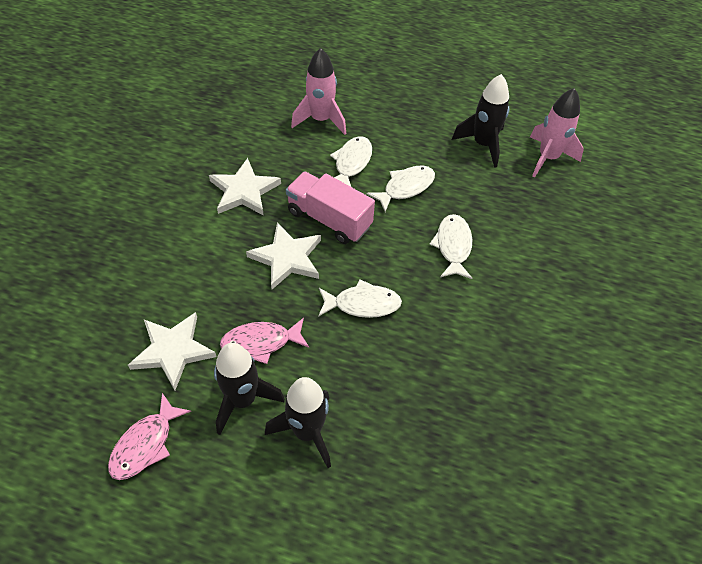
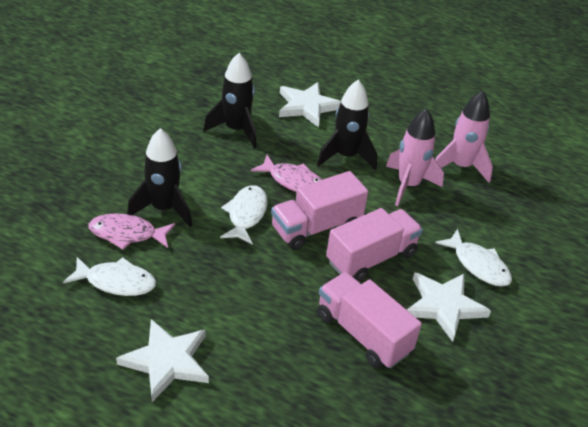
pink truck: [286,171,375,244] = 1 -> [271,171,368,250] [317,272,422,368] [326,208,423,282] = 3
white fish: [318,279,402,318] [330,136,372,187] [367,165,435,212] [430,214,472,279] = 4 -> [63,257,156,296] [220,185,268,245] [435,229,512,287] = 3

